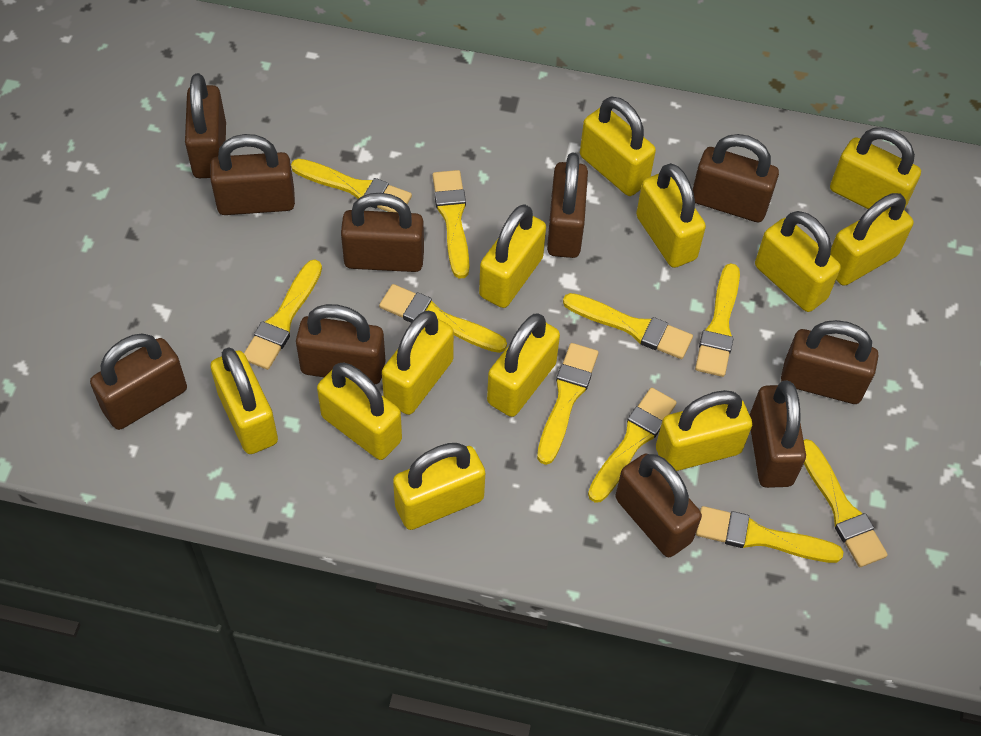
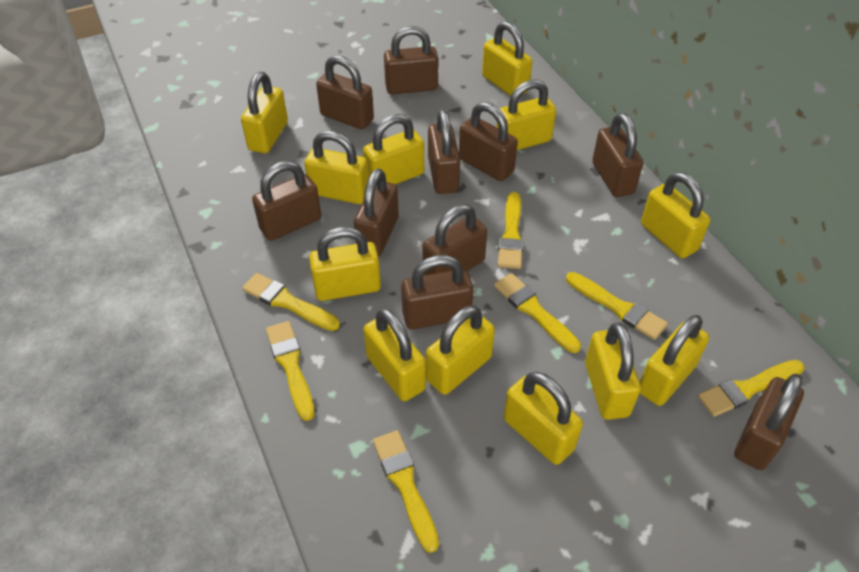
yellow brush: [244,259,322,370] [291,159,412,212] [379,284,507,353] [433,170,469,279] [537,343,598,465] [563,293,693,359] [588,388,677,503] [695,263,740,377] [696,506,844,563] [804,439,888,567] = 10 -> [242,273,340,331] [266,321,315,421] [373,430,439,553] [494,273,581,353] [498,192,524,269] [566,272,668,340] [698,360,805,417] = 7

